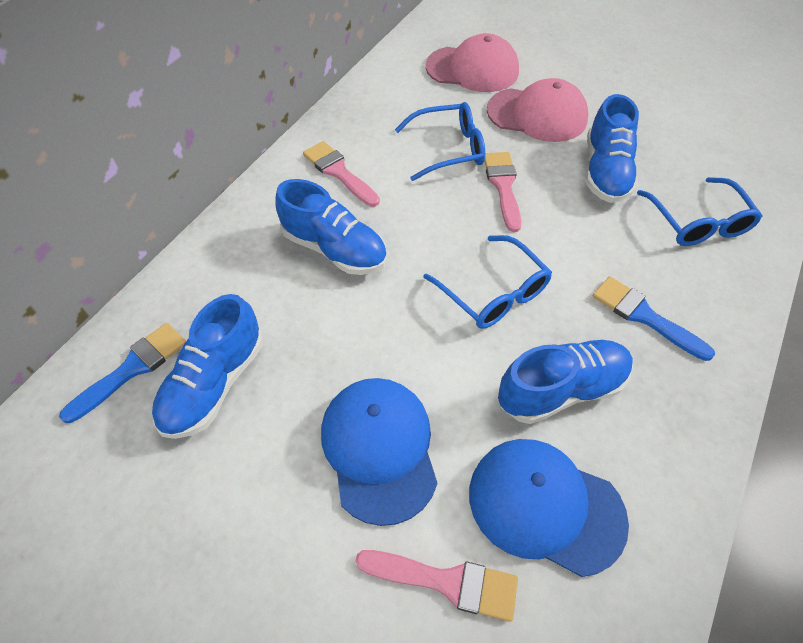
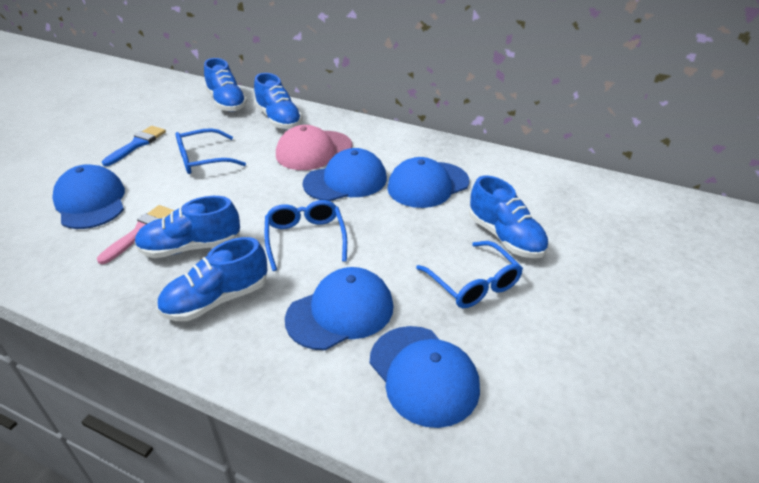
blue brush: [59,323,186,423] [593,276,715,361] = 2 -> [102,126,166,166] = 1
blue cap: [321,378,437,526] [469,439,629,577] = 2 -> [52,164,125,229] [285,267,393,350] [303,148,387,201] [370,326,480,428] [387,157,469,208] = 5
blue shoe: [152,294,263,439] [276,179,387,275] [498,340,633,424] [586,94,639,203] = 4 -> [135,196,240,258] [157,237,267,321] [204,58,247,112] [254,73,303,129] [469,175,549,258] = 5
pink brush: [303,141,380,207] [355,550,518,622] [484,152,521,232] = 3 -> [97,205,175,264] = 1
pink cap: [425,33,519,92] [487,78,588,142] = 2 -> [276,125,352,170] = 1

